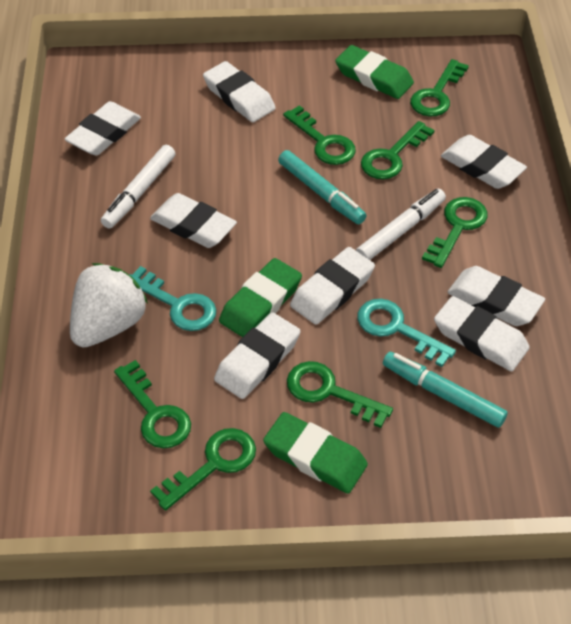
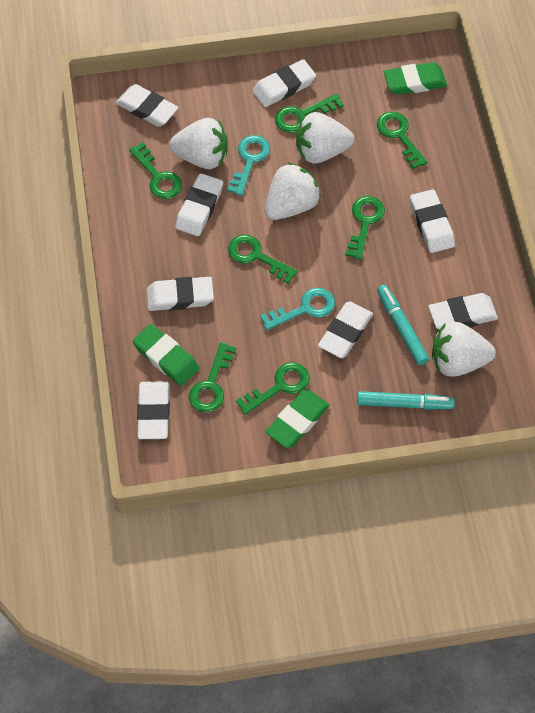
white marker: [101,145,175,229] [356,189,446,260] = 2 -> none = 0
white strawberry: [70,263,148,347] = 1 -> [169,118,228,169] [265,162,321,220] [296,112,354,164] [432,322,496,377] = 4

